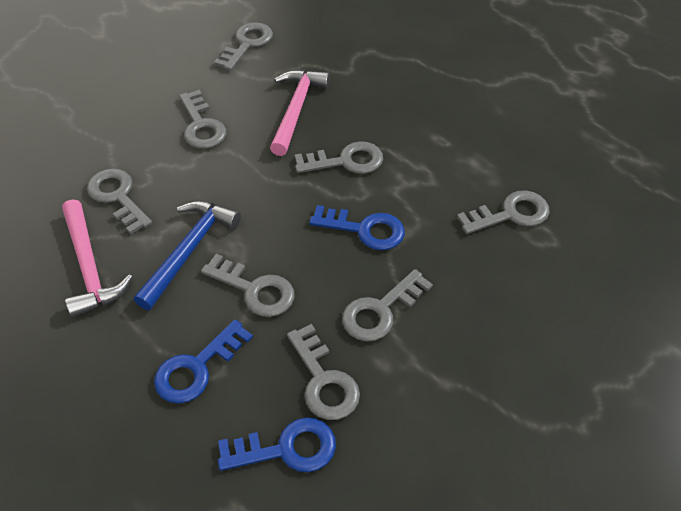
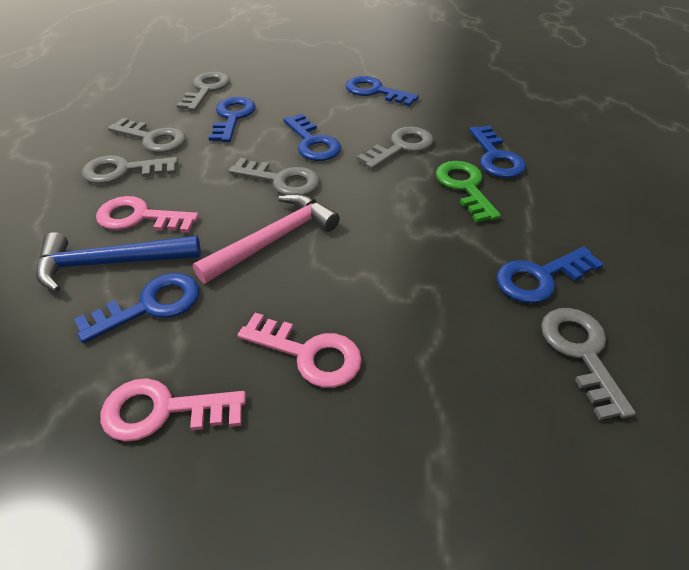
blue key: [154,320,253,404] [218,418,336,472] [309,205,405,250] = 3 -> [74,273,199,343] [208,97,256,142] [283,113,341,161] [346,76,419,106] [469,126,526,178] [496,247,604,303] = 6
green key: none = 0 -> [436,161,501,223] = 1
grey key: [87,168,152,234] [179,90,226,149] [201,254,295,317] [214,22,273,71] [287,324,360,420] [295,141,383,174] [342,269,433,341] [457,190,550,234] = 8 -> [82,155,178,184] [108,118,186,153] [177,72,230,111] [229,158,320,195] [357,126,433,169] [541,308,636,420] = 6
pink hammer: [62,199,133,318] [270,69,330,156] = 2 -> [193,194,340,284] = 1
pink key: none = 0 -> [96,196,199,233] [100,378,246,442] [238,313,362,388] = 3

